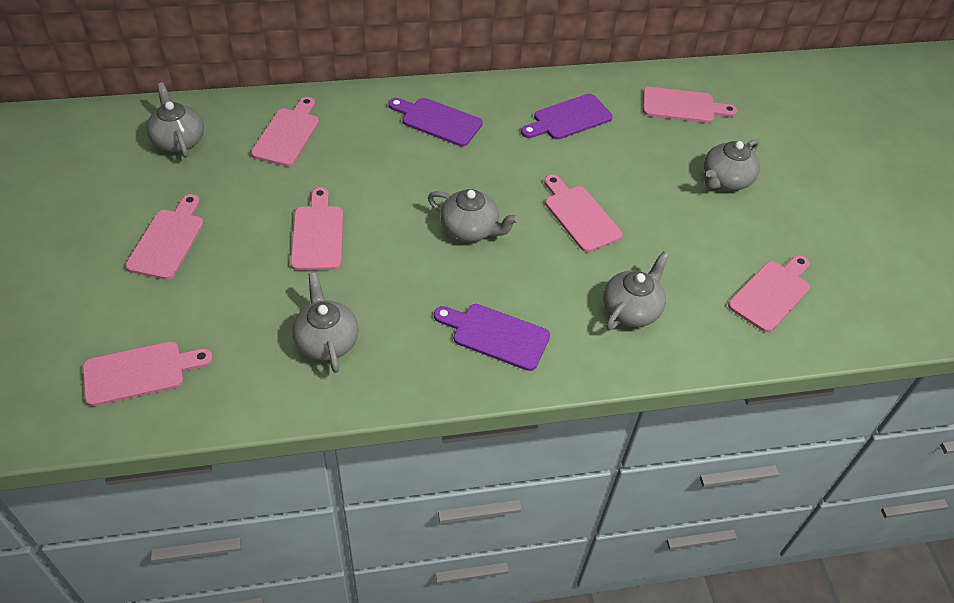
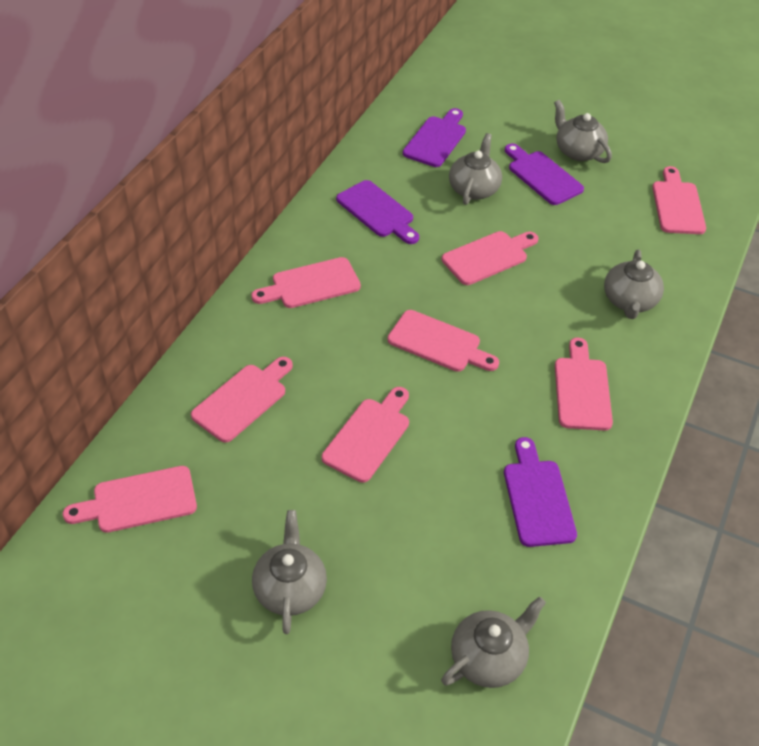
pink cutting board: [83,341,213,406] [125,194,204,280] [251,97,319,166] [290,187,343,270] [544,175,622,252] [643,87,737,123] [728,255,810,333] = 7 -> [63,466,197,533] [191,357,293,442] [251,257,361,308] [322,387,409,483] [387,310,499,372] [442,231,538,285] [555,337,613,431] [652,166,706,234] = 8
purple cutting board: [388,98,483,147] [434,304,550,371] [521,94,613,140] = 3 -> [336,180,419,244] [403,108,466,167] [504,437,577,547] [505,144,584,205] = 4

